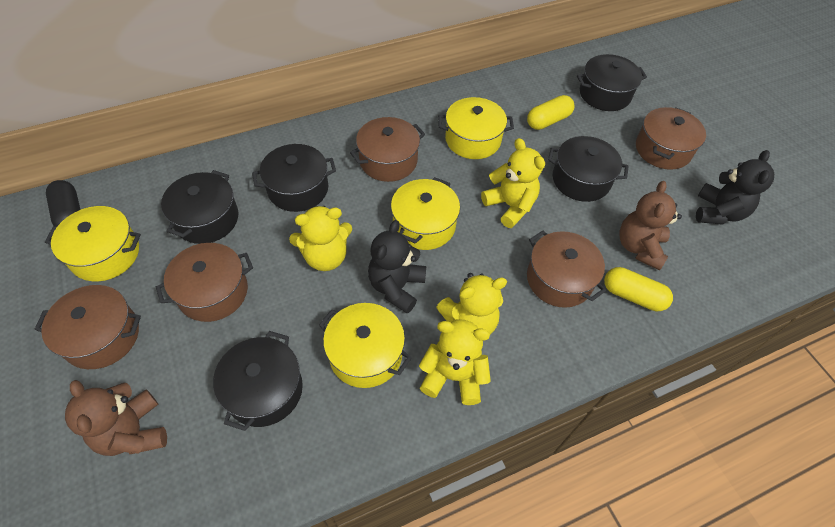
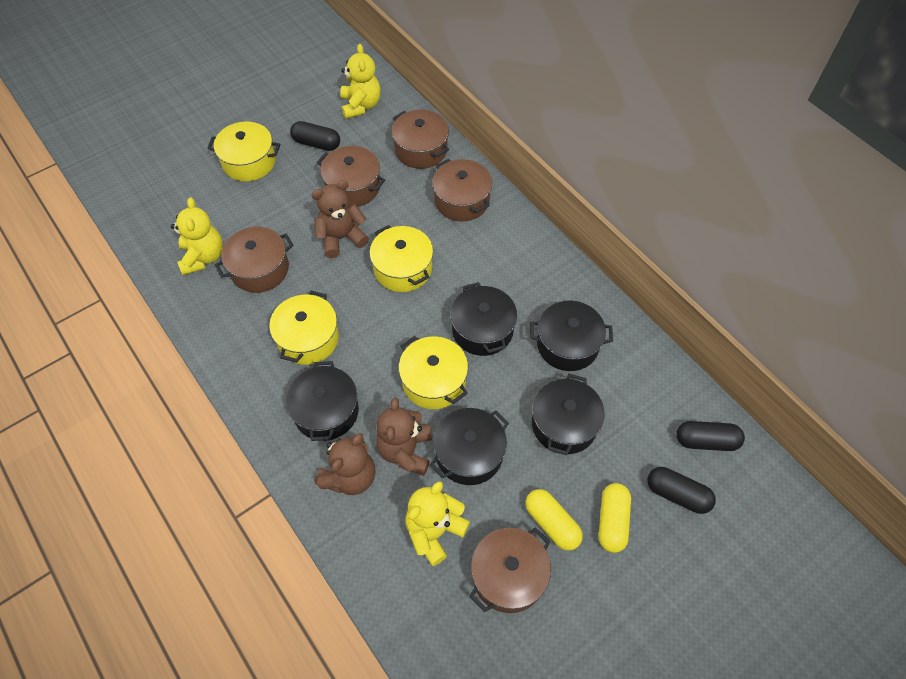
black capsule: [46,180,81,227] = 1 -> [290,121,340,151] [647,467,716,514] [676,421,745,451] = 3
black teddy bear: [368,220,426,314] [696,150,774,225] = 2 -> none = 0
brown teddy bear: [65,380,167,456] [619,181,682,271] = 2 -> [311,180,369,258] [315,433,375,495] [376,398,432,476] = 3
yellow teddy bear: [289,206,352,271] [419,320,491,405] [436,273,507,334] [481,138,545,228] = 4 -> [171,197,223,275] [340,44,381,119] [406,481,470,566] = 3

